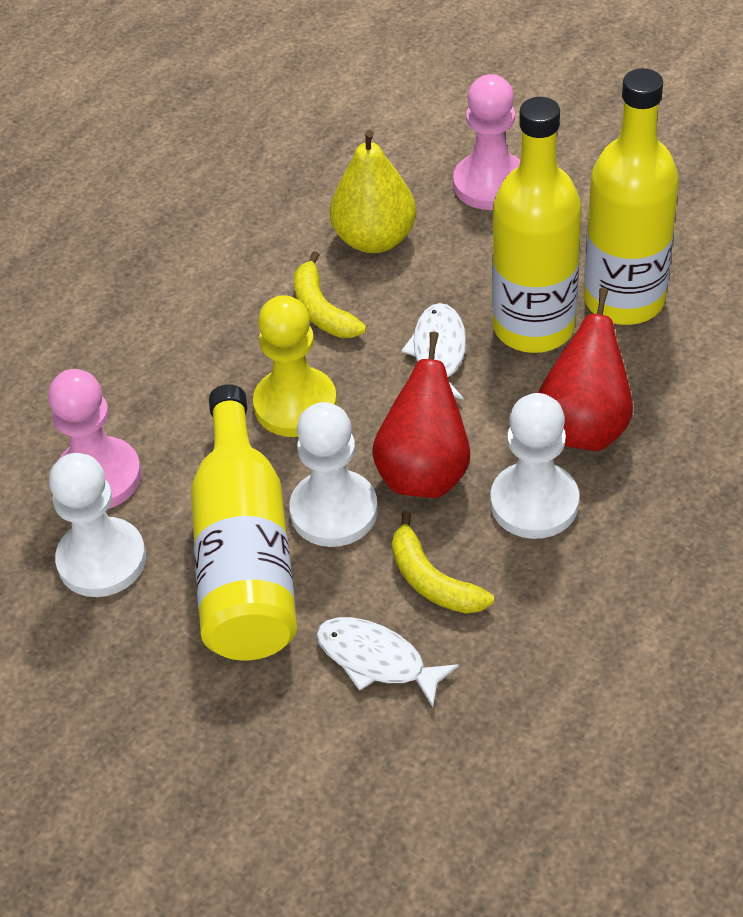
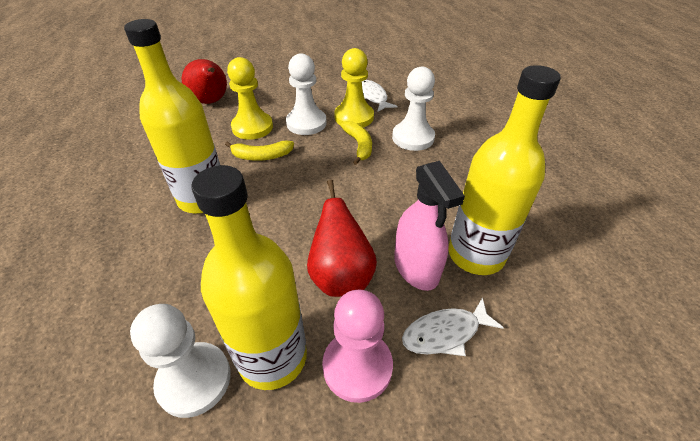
pink pawn: [48,369,142,509] [453,74,520,210] = 2 -> [322,290,393,403] = 1
pink spray bottle: none = 0 -> [394,161,465,291] = 1
yellow pawn: [253,295,337,437] = 1 -> [227,57,273,140] [334,48,374,127] = 2
yellow pear: [330,130,416,253] = 1 -> none = 0

